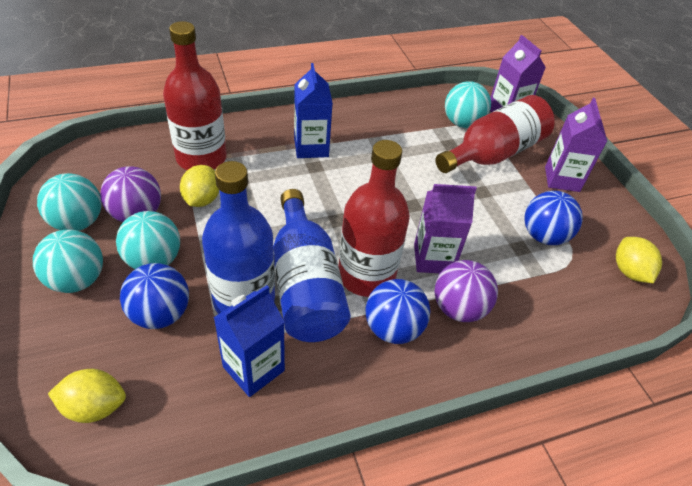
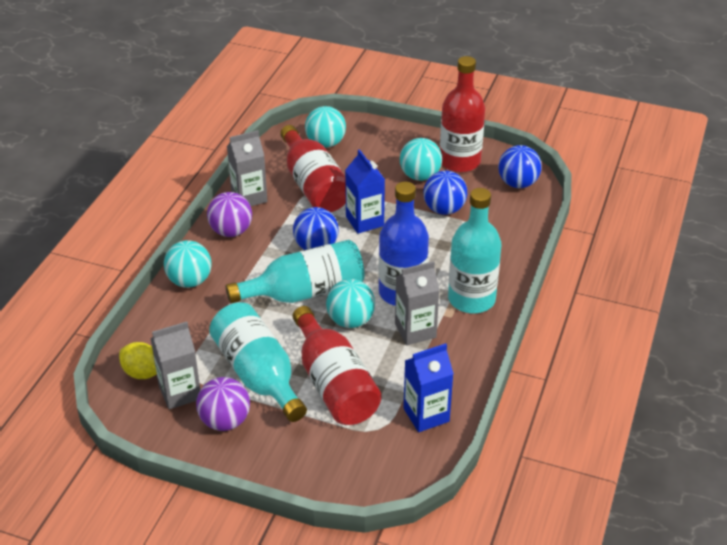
blue bottle: [202,161,275,314] [273,189,351,342] = 2 -> [378,182,429,306] = 1
grey carton: none = 0 -> [150,322,200,409] [227,130,267,206] [395,261,439,345] = 3
purple carton: [414,184,477,273] [490,35,546,112] [545,98,608,192] = 3 -> none = 0
turquoise bottle: none = 0 -> [209,302,307,422] [226,240,365,303] [448,188,502,313] = 3
yellow lemon: [48,369,126,423] [180,165,219,207] [616,237,662,283] = 3 -> [119,342,157,379] = 1

